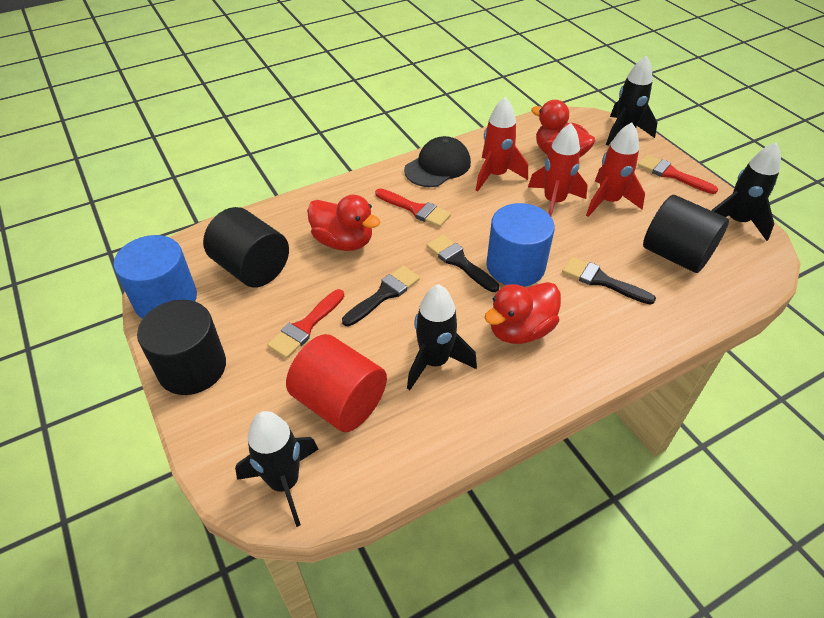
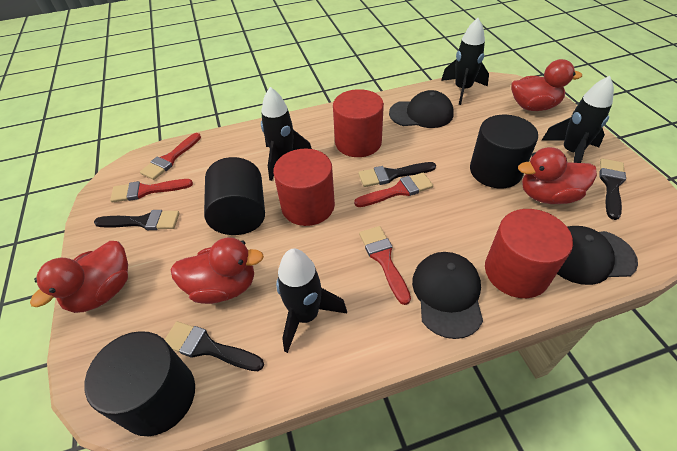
black brush: [342,266,420,326] [427,235,499,292] [562,256,656,305] = 3 -> [94,210,180,230] [165,321,264,371] [358,162,436,187] [599,159,626,220] = 4
black cap: [404,136,471,187] = 1 -> [389,90,454,128] [412,252,483,339] [557,226,638,285] = 3
blue cylinder: [113,235,197,319] [486,203,555,287] = 2 -> none = 0
red brush: [267,289,344,358] [375,188,451,227] [638,155,718,194] = 3 -> [110,179,193,202] [140,133,201,180] [354,173,433,207] [359,226,411,305] = 4
red cylinder: [286,334,387,432] = 1 -> [273,148,335,226] [333,89,384,157] [485,209,573,298] = 3
red duck: [307,195,380,251] [485,282,561,344] [531,100,596,158] = 3 -> [30,241,128,313] [171,237,264,304] [511,59,582,111] [518,147,597,204] = 4
red rocket: [475,97,528,192] [528,123,588,216] [586,122,645,217] = 3 -> none = 0

